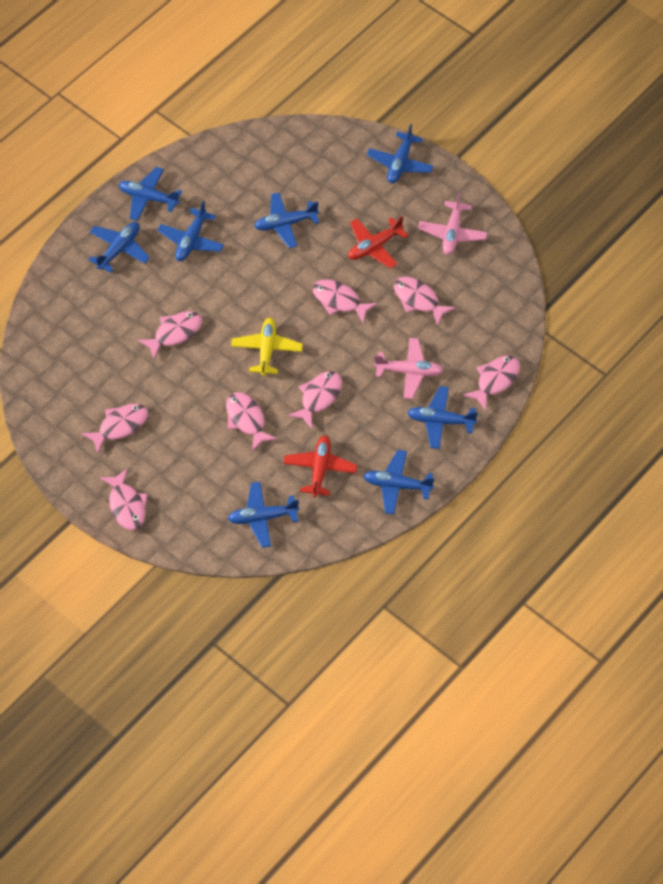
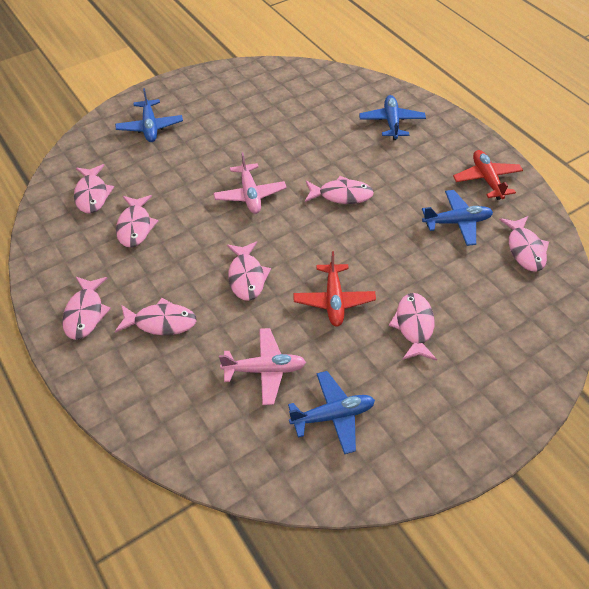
blue plane: [88,222,150,273] [118,167,182,221] [157,201,224,261] [228,482,299,548] [254,192,319,248] [363,450,434,515] [367,124,433,183] [407,386,478,449] = 8 -> [115,88,183,142] [288,371,375,454] [359,95,426,140] [422,190,493,246] = 4
yellow plane: [231,318,303,376] = 1 -> none = 0

